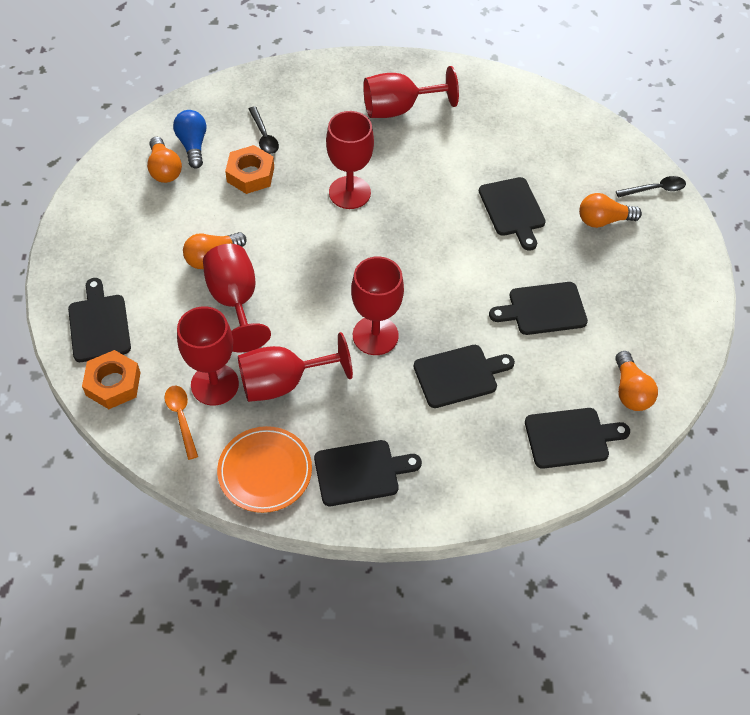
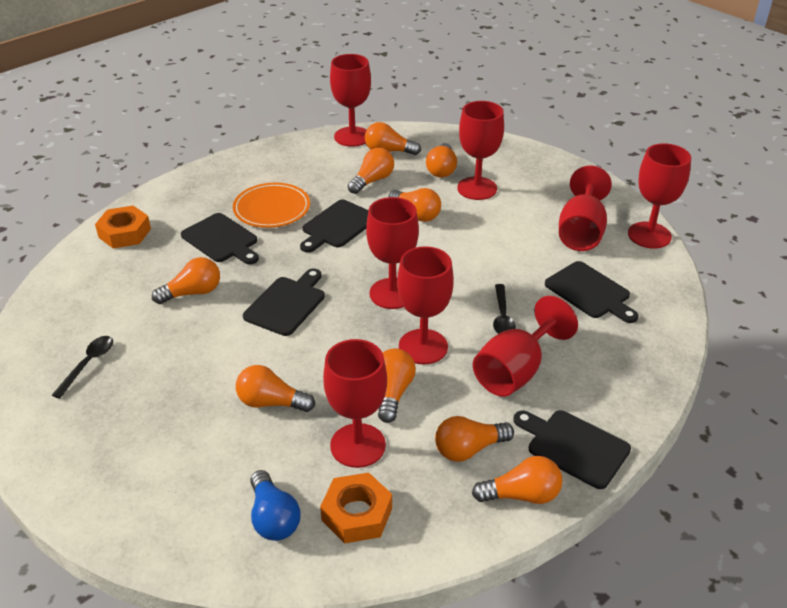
black cutting board: [68,278,131,362] [314,440,422,506] [414,345,515,408] [479,177,546,251] [489,282,588,335] [525,408,630,469] = 6 -> [181,213,259,265] [243,268,325,336] [300,200,368,253] [513,410,631,489] [545,261,639,323] = 5
orange light bulb: [147,137,182,183] [183,232,247,269] [579,193,642,228] [615,351,658,411] = 4 -> [152,257,220,304] [236,365,315,412] [348,148,394,194] [365,122,421,155] [378,348,416,423] [389,188,441,222] [426,143,457,177] [435,416,514,462] [472,456,563,504] = 9
orange spoon: [164,386,198,460] = 1 -> none = 0
red goblet: [177,306,239,406] [203,244,271,352] [238,332,353,402] [326,111,374,209] [351,256,404,355] [363,66,459,118] = 6 -> [323,339,387,468] [330,54,371,147] [366,197,419,309] [397,246,454,364] [457,101,504,200] [473,296,578,397] [559,166,612,251] [628,143,691,249] = 8

